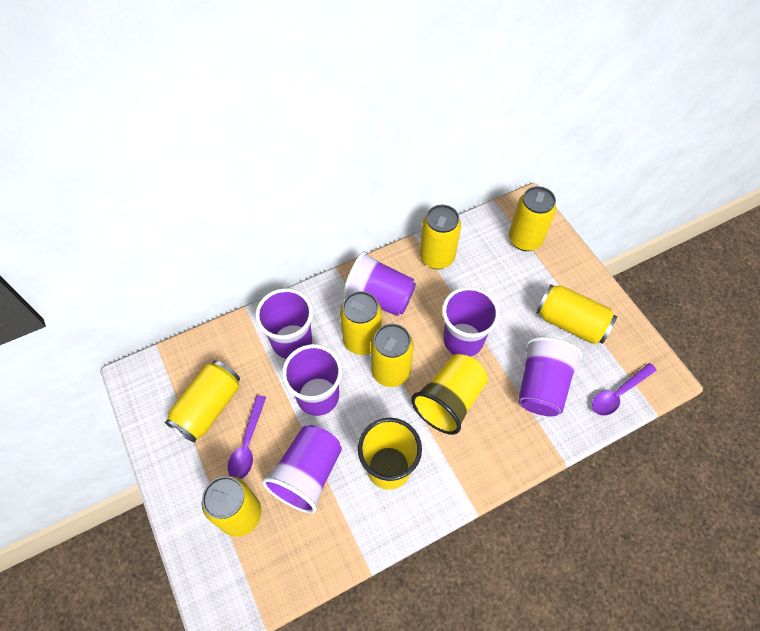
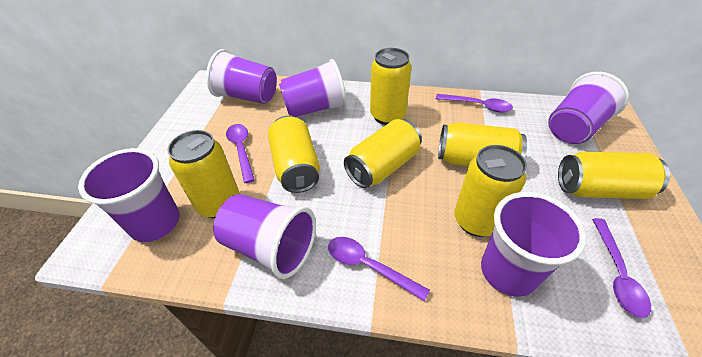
purple spoon: [228,395,266,479] [592,363,657,416] = 2 -> [226,124,255,183] [328,237,430,302] [436,94,513,112] [592,218,651,318] = 4
yellow cup: [358,418,422,490] [411,354,488,435] = 2 -> none = 0

